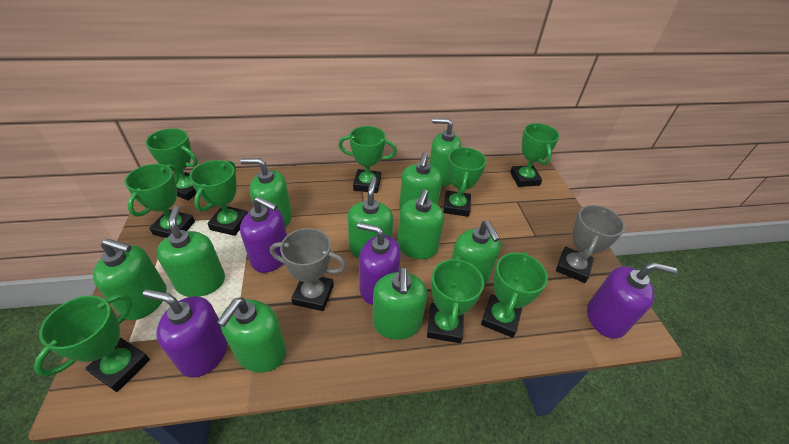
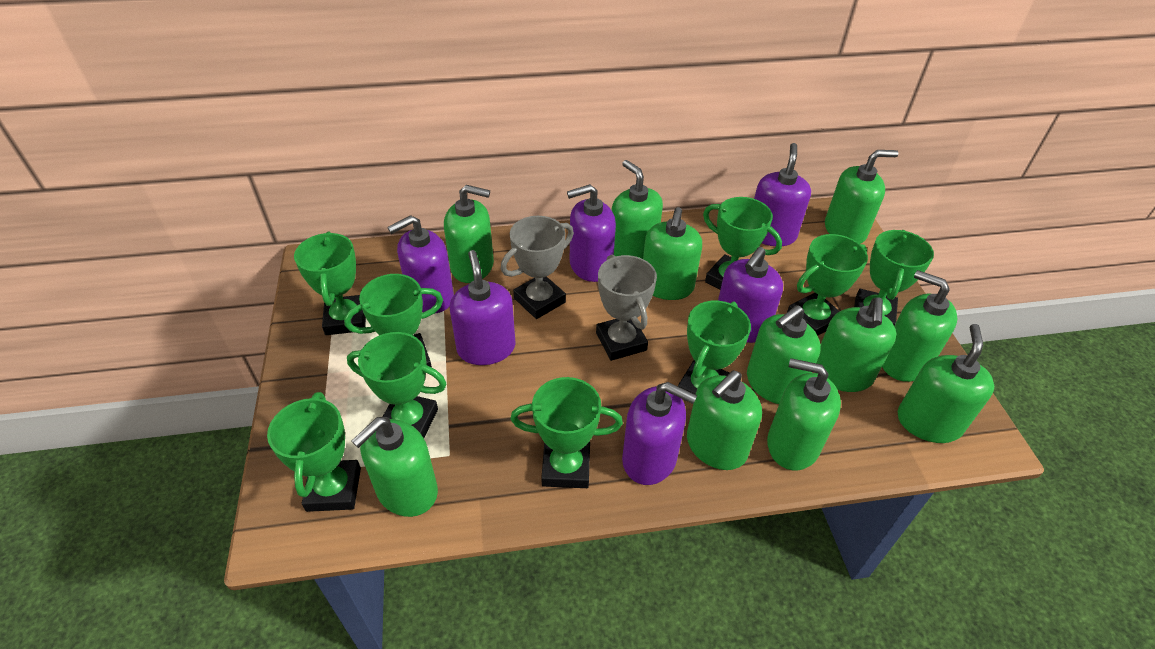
green soap dispenser: [93,239,166,320] [156,206,225,297] [217,297,287,373] [241,158,292,228] [348,177,393,259] [373,267,427,340] [397,189,444,259] [399,153,442,210] [429,118,461,187] [451,221,501,286] = 10 -> [352,417,438,517] [444,185,494,283] [612,160,663,259] [643,207,702,300] [687,370,762,470] [747,305,821,404] [767,358,841,470] [816,297,897,392] [825,150,898,244] [882,270,957,382] [898,324,994,443] = 11
purple soap dispenser: [143,289,228,378] [240,196,287,273] [357,222,401,305] [587,262,677,339] = 4 -> [387,215,454,313] [450,250,516,365] [567,184,616,282] [622,382,697,485] [718,247,783,343] [754,143,811,246] = 6

